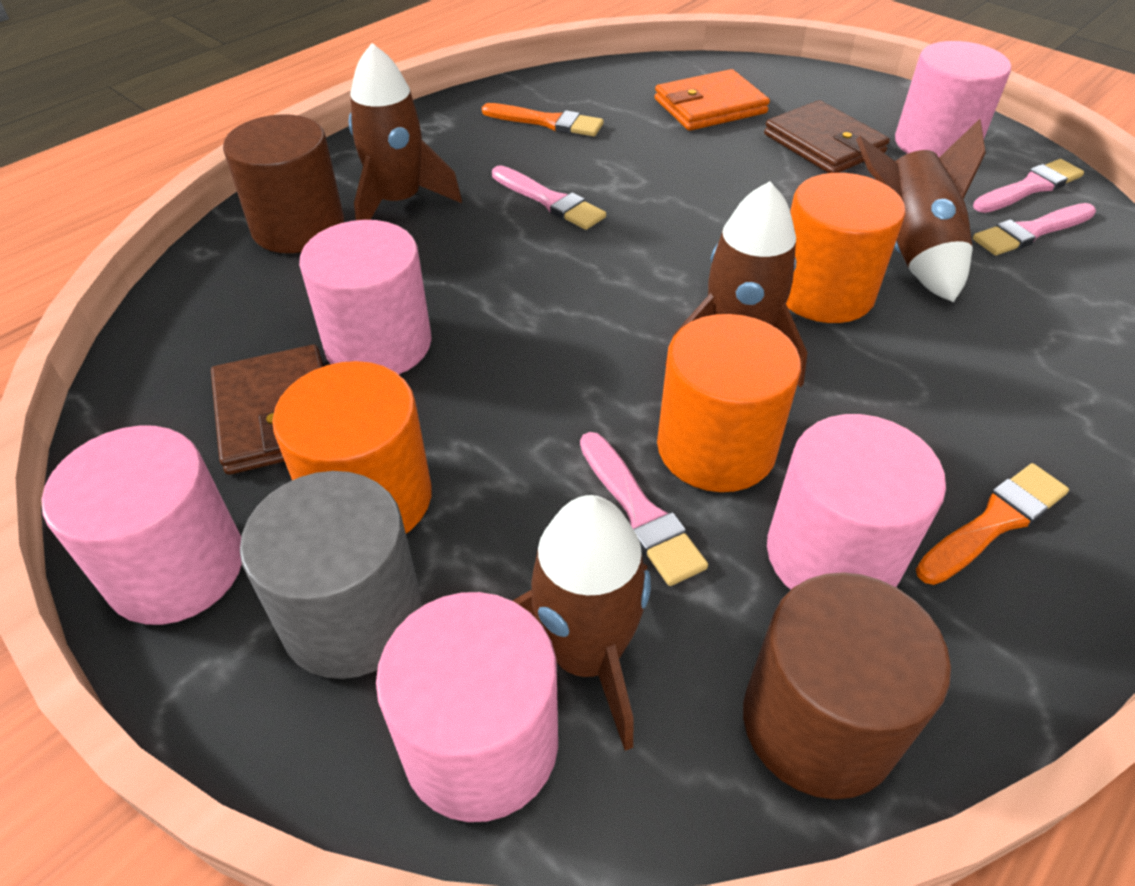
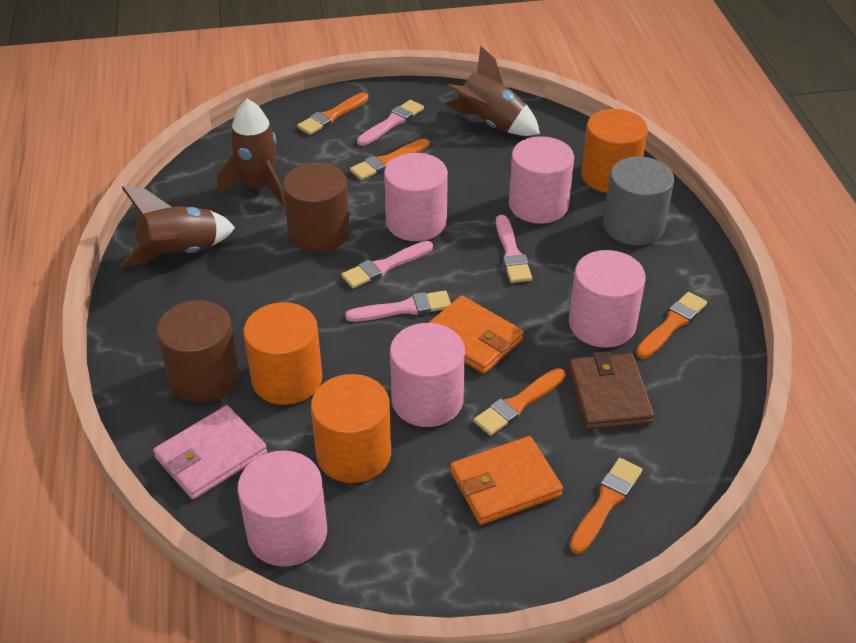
brown rocket: [348,43,462,220] [513,495,651,751] [665,181,807,387] [856,119,986,302] = 4 -> [120,186,235,267] [217,99,285,207] [446,46,540,136] = 3
brown wallet: [211,345,323,475] [764,100,890,173] = 2 -> [568,351,654,430] = 1
orange brush: [482,103,603,136] [916,463,1069,585] = 2 -> [297,92,368,135] [350,139,430,180] [474,368,566,436] [570,458,642,554] [636,292,707,359] = 5
orange wallet: [655,69,770,131] = 1 -> [428,295,524,374] [450,436,563,525] = 2
pink wallet: none = 0 -> [153,405,267,499] = 1

